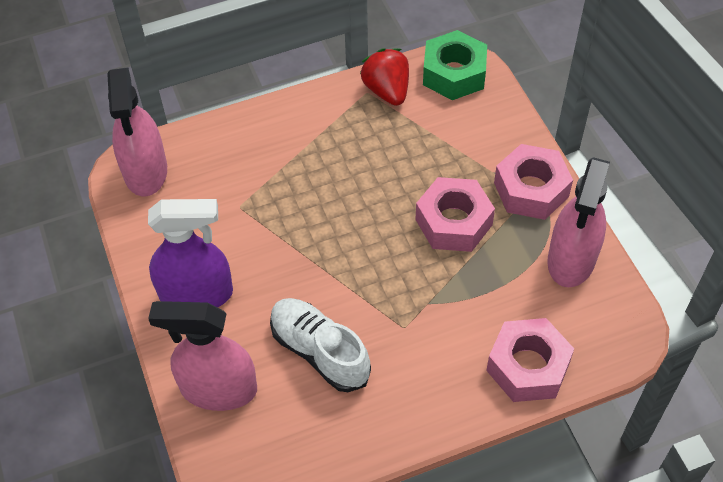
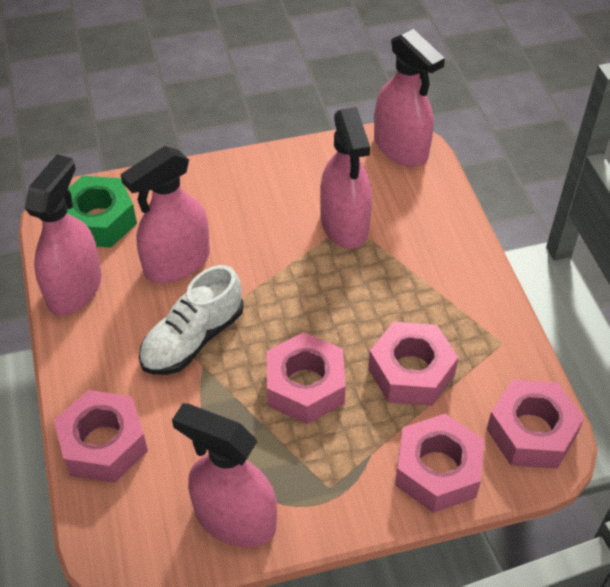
pink nut: [415,177,495,252] [486,318,574,402] [494,144,573,220] = 3 -> [54,390,148,483] [266,332,346,424] [368,322,459,406] [395,414,484,513] [486,380,584,469] = 5
pink spray bottle: [107,67,167,196] [148,301,257,411] [547,157,610,287] = 3 -> [25,154,102,316] [120,146,210,283] [172,403,277,548] [320,107,372,249] [374,29,445,167] = 5
purple spray bottle: [148,199,233,308] = 1 -> none = 0
red strawberry: [360,48,409,106] = 1 -> none = 0

